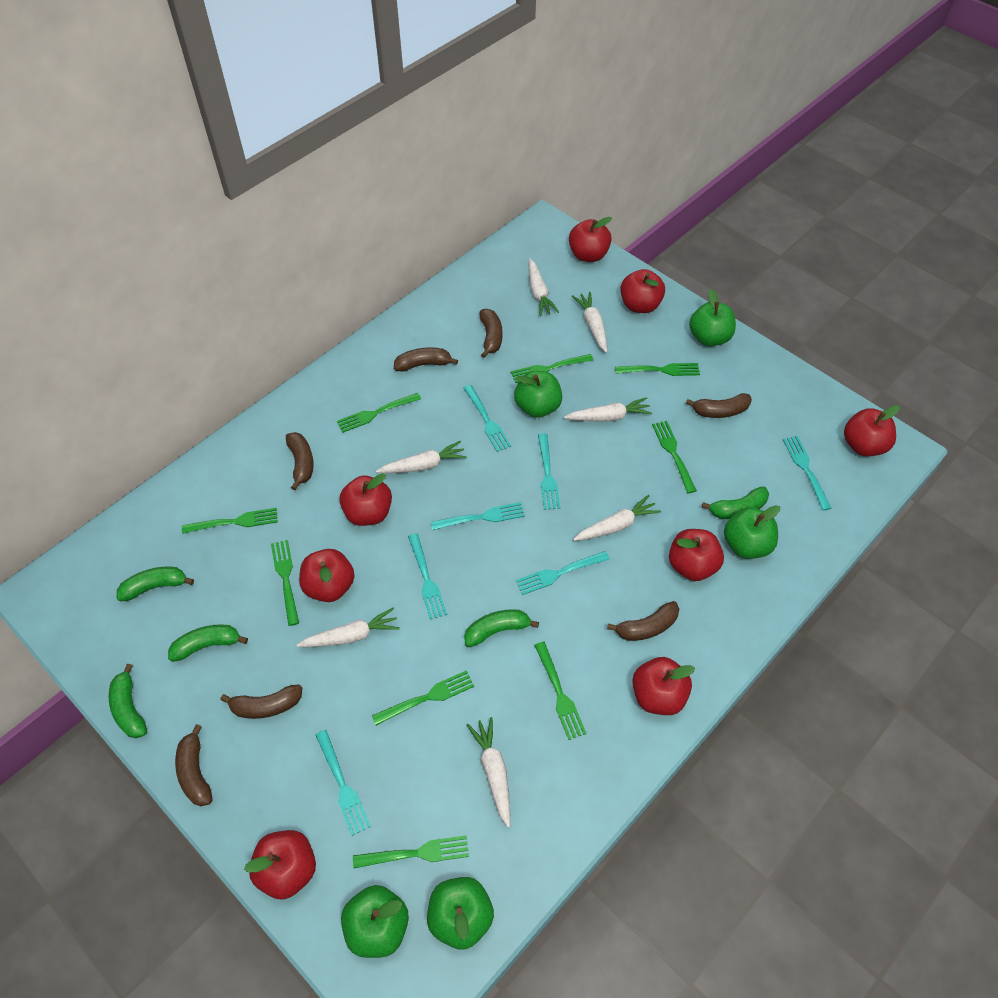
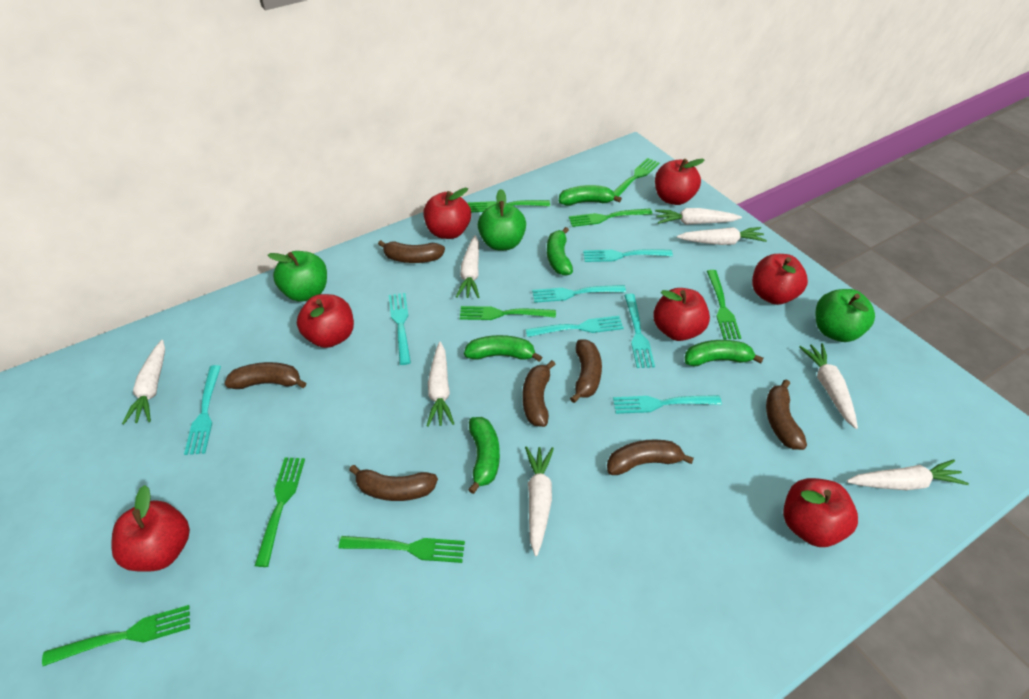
green apple: [341,885,409,958] [427,877,494,949] [514,371,562,418] [689,289,736,346] [724,505,780,559] = 5 -> [268,251,327,302] [478,189,526,250] [816,289,875,342] = 3
green fork: [182,508,278,534] [271,540,299,626] [337,393,421,433] [353,835,469,868] [372,670,474,726] [511,354,594,383] [534,642,586,740] [615,363,700,376] [652,421,697,493] = 9 -> [42,605,190,666] [255,457,305,567] [338,536,465,563] [460,306,556,320] [468,200,550,212] [569,208,652,227] [614,158,659,197] [707,270,741,339] = 8
red apple: [244,830,316,900] [299,549,355,602] [339,473,392,526] [569,217,612,262] [620,269,665,313] [632,657,695,715] [669,529,724,581] [844,405,900,456] = 8 -> [112,485,190,572] [297,294,354,348] [423,188,471,239] [653,288,710,341] [655,159,704,205] [752,254,808,305] [783,478,858,547] = 7
white carrot: [297,608,400,647] [376,441,467,473] [467,717,510,828] [529,258,559,316] [564,397,652,422] [572,292,607,353] [573,495,661,541] = 7 -> [122,340,165,424] [427,342,454,427] [456,235,479,298] [525,446,554,556] [655,208,742,225] [677,227,767,245] [799,343,858,429] [847,460,969,490] = 8

